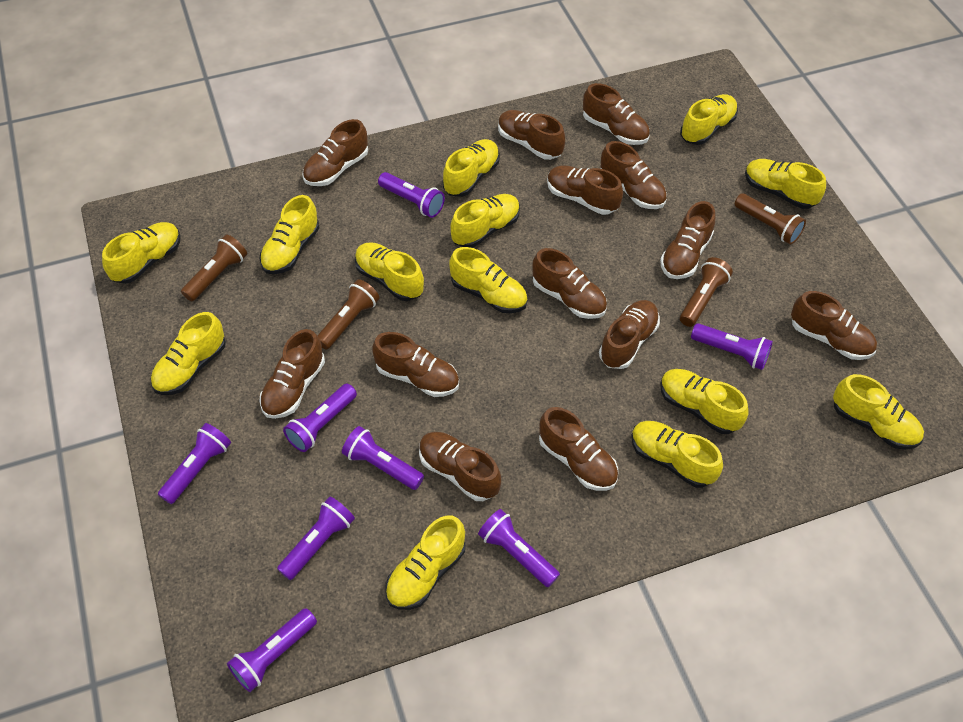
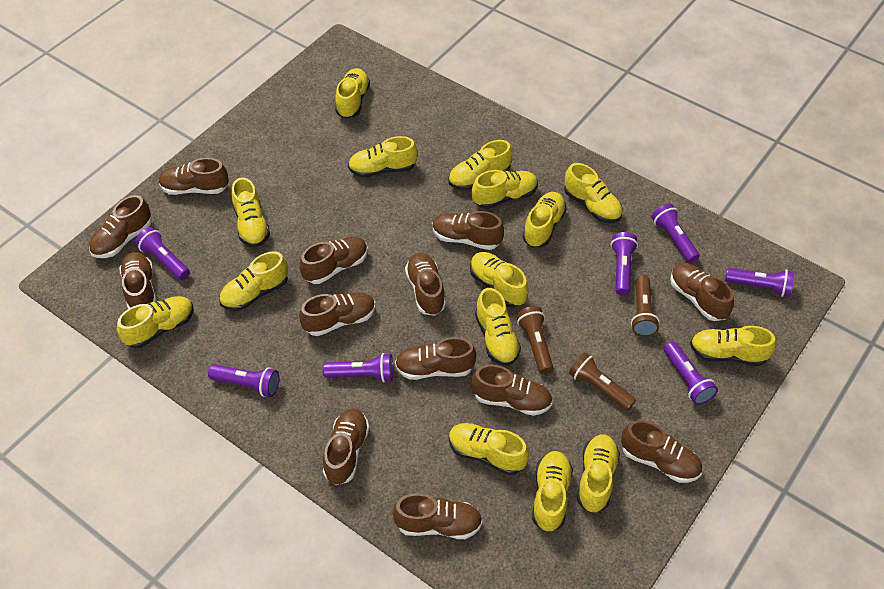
brown flashlight: [181,235,247,301] [317,279,379,349] [680,257,733,327] [734,193,806,245] = 4 -> [516,306,553,374] [569,352,636,411] [631,275,660,337] = 3
purple flashlight: [158,423,231,504] [227,608,317,692] [277,497,355,580] [283,384,357,452] [342,426,424,490] [378,172,445,218] [478,509,560,587] [691,323,773,370] = 8 -> [135,227,190,280] [208,364,279,397] [323,353,393,382] [611,232,638,296] [652,204,699,263] [664,341,718,405] [725,268,794,297] = 7
yellow shoe: [102,222,181,284] [151,312,226,395] [260,195,320,274] [355,242,424,301] [385,515,465,610] [443,139,500,197] [449,247,528,313] [450,194,520,248] [631,421,723,488] [660,369,749,434] [680,94,738,145] [745,159,826,209] [833,374,924,450] = 13 -> [117,296,194,348] [219,251,288,311] [231,177,270,247] [335,68,370,119] [348,136,418,178] [448,140,513,190] [449,423,529,475] [470,252,529,307] [472,170,538,209] [475,288,521,366] [523,192,567,247] [532,451,573,532] [564,163,623,223] [577,435,620,513] [690,326,776,366] = 15

